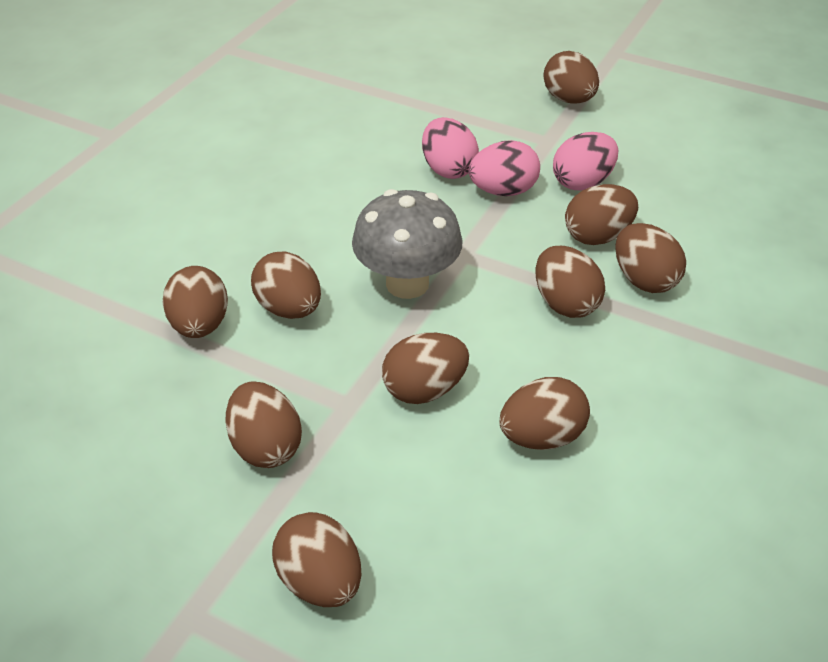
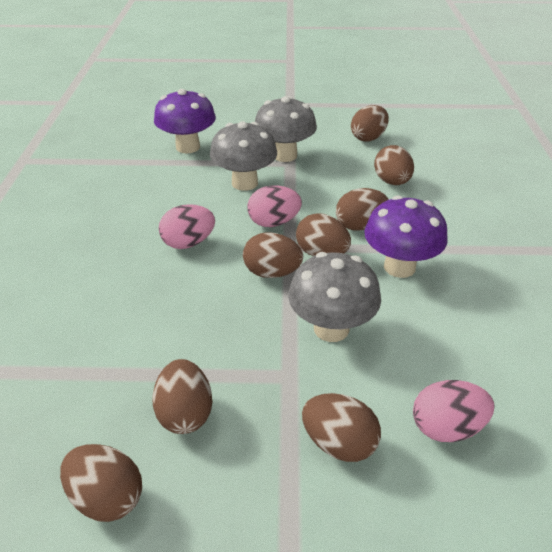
brown egg: [163,266,228,338] [226,381,302,468] [251,251,321,319] [272,512,361,607] [382,333,469,404] [500,377,590,450] [536,246,605,318] [544,51,599,104] [565,184,638,245] [615,223,686,293] = 10 -> [60,444,142,522] [152,359,212,434] [243,232,303,278] [296,213,351,256] [302,393,381,462] [336,188,389,231] [351,105,389,142] [374,145,414,185] = 8
grey mushroom: [352,189,463,299] = 1 -> [210,121,277,191] [255,96,317,162] [288,252,381,342] = 3
purple mushroom: none = 0 -> [154,89,216,154] [364,195,448,278] = 2

